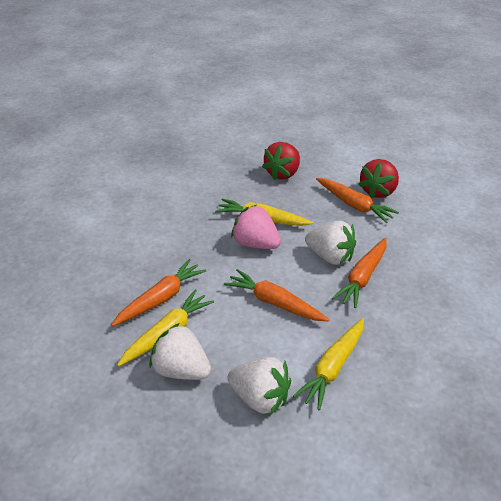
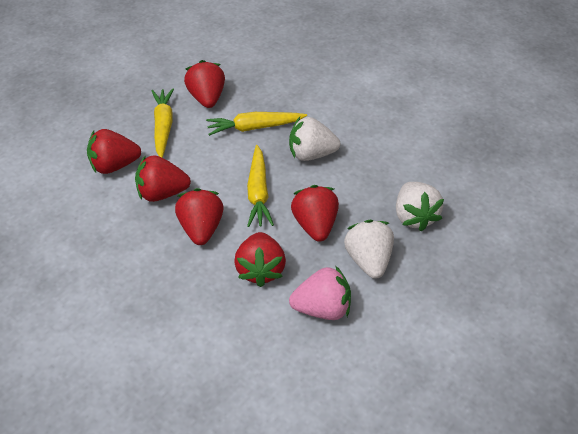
orange carrot: [112,259,206,326] [224,269,330,321] [316,178,399,223] [332,238,387,308] = 4 -> none = 0
red strawberry: [262,142,300,180] [358,159,399,199] = 2 -> [87,129,141,174] [135,155,191,202] [175,188,224,245] [184,60,225,108] [234,232,286,287] [291,185,339,241] = 6

